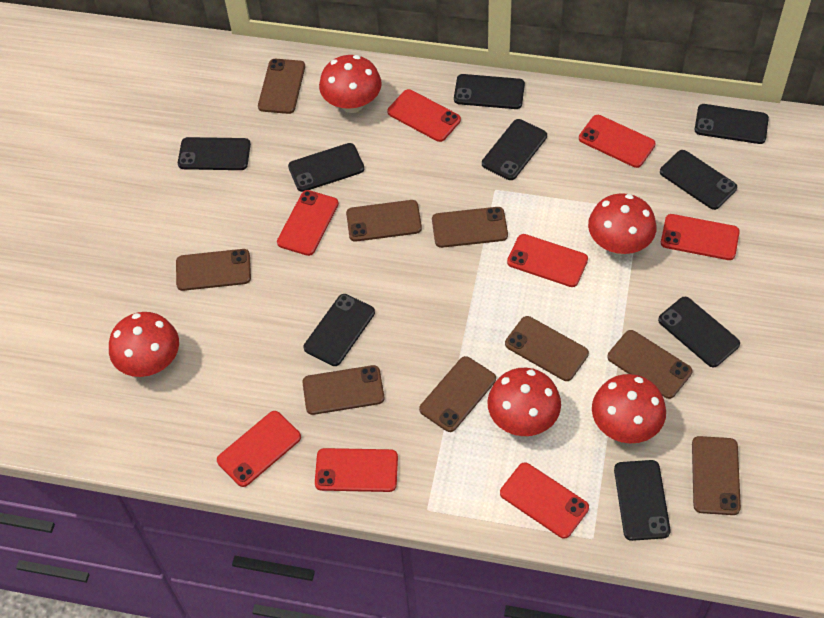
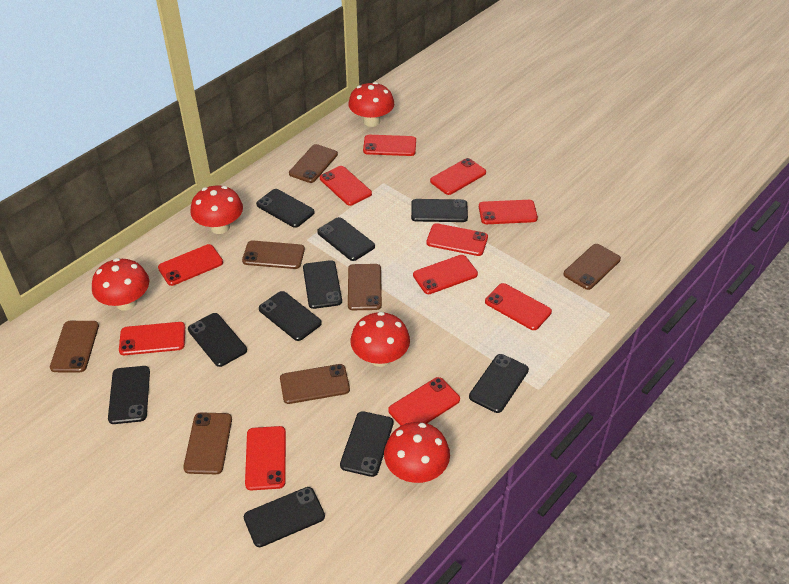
black phone: [178,137,251,170] [288,143,364,192] [304,294,375,366] [454,74,525,109] [482,119,547,180] [614,460,671,541] [658,297,740,367] [660,150,737,210] [695,104,769,144] = 9 -> [108,366,150,424] [188,313,247,367] [244,487,325,547] [256,189,315,228] [259,291,322,341] [303,260,342,309] [317,217,375,261] [340,411,393,477] [411,199,468,222] [469,354,529,413] = 10
brown phone: [176,249,251,291] [258,59,305,114] [302,365,385,415] [346,200,422,242] [419,356,496,432] [432,207,508,248] [505,316,589,381] [607,330,692,399] [692,436,741,515] = 9 -> [50,321,99,373] [183,412,232,474] [242,241,305,269] [280,364,350,404] [289,144,338,183] [348,264,382,310] [563,244,621,290] = 7
red phone: [217,411,301,487] [277,190,339,256] [315,448,398,492] [387,89,461,142] [500,462,589,539] [507,234,588,287] [579,115,656,168] [661,214,740,260] = 8 -> [119,322,185,355] [158,244,223,286] [245,426,286,490] [320,166,372,206] [363,135,416,156] [388,377,460,426] [413,255,478,294] [426,223,488,256] [430,158,486,195] [479,200,538,224] [485,283,552,330] = 11

